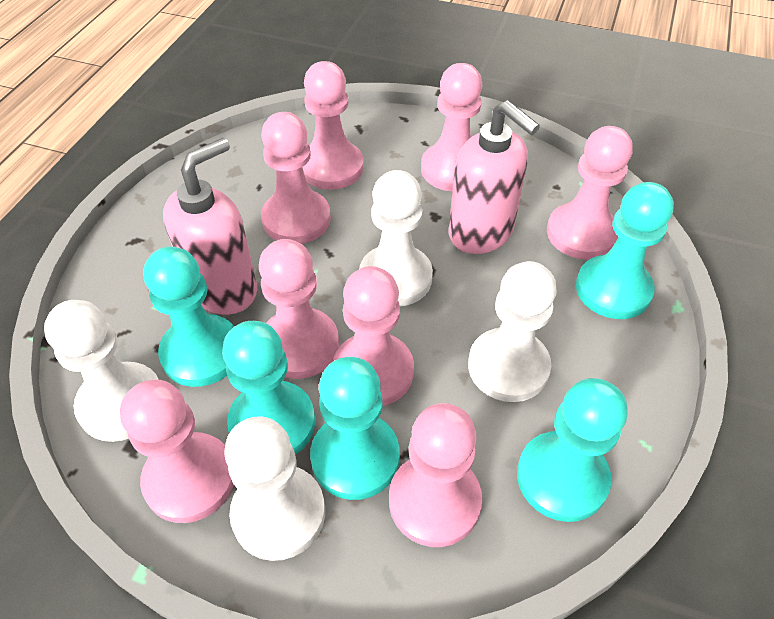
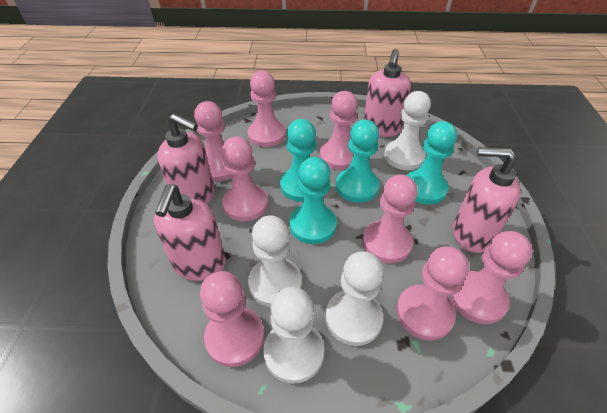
pink soap dispenser: [163,138,257,315] [448,100,540,254] = 2 -> [154,184,226,281] [157,113,214,205] [364,49,411,137] [453,147,521,253] = 4
turquoise pawn: [144,246,235,387] [222,321,315,455] [310,357,400,500] [517,378,628,522] [576,182,674,319] = 5 -> [280,119,316,202] [289,157,337,244] [336,120,380,203] [407,121,457,204] = 4

